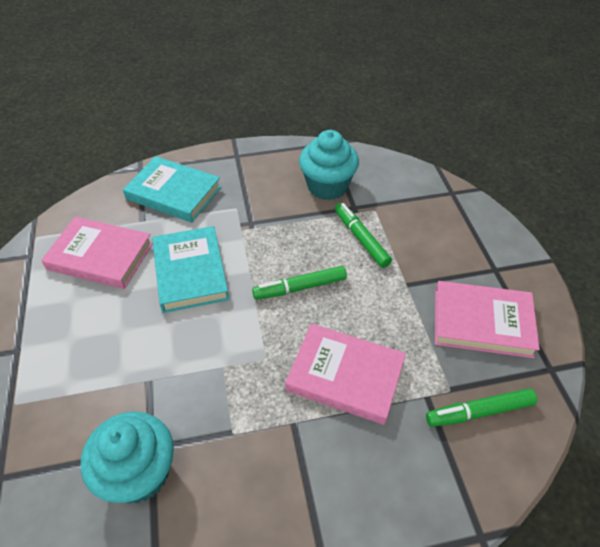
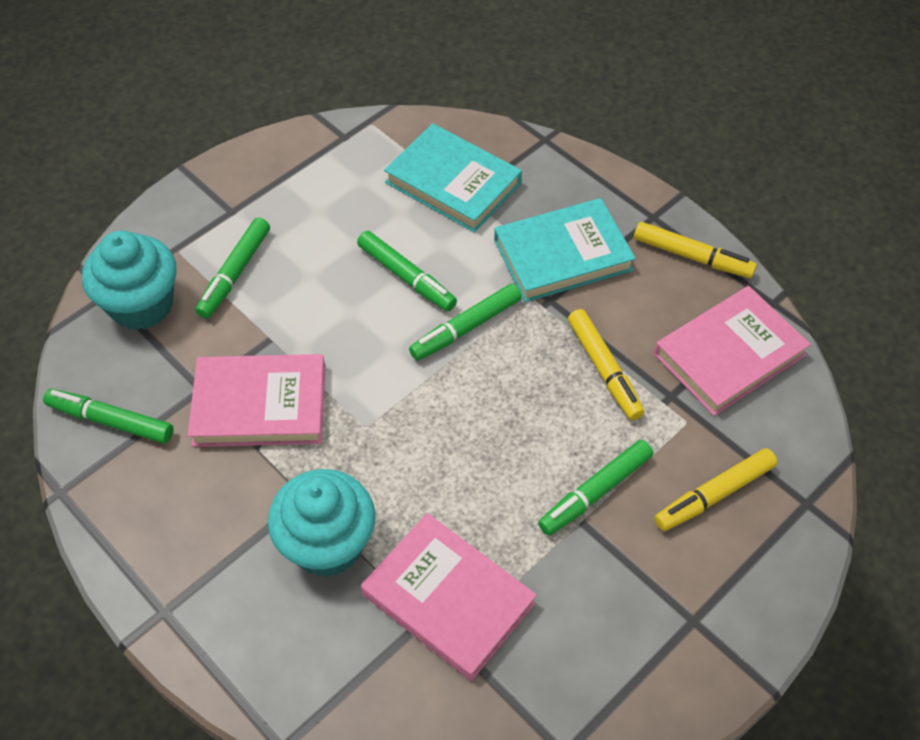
green marker: [252,266,347,300] [335,203,392,268] [426,388,537,427] = 3 -> [43,389,174,444] [195,217,270,319] [357,231,457,311] [409,284,522,361] [538,440,653,536] = 5
yellow marker: none = 0 -> [568,309,645,420] [634,222,757,278] [655,448,777,531] = 3

